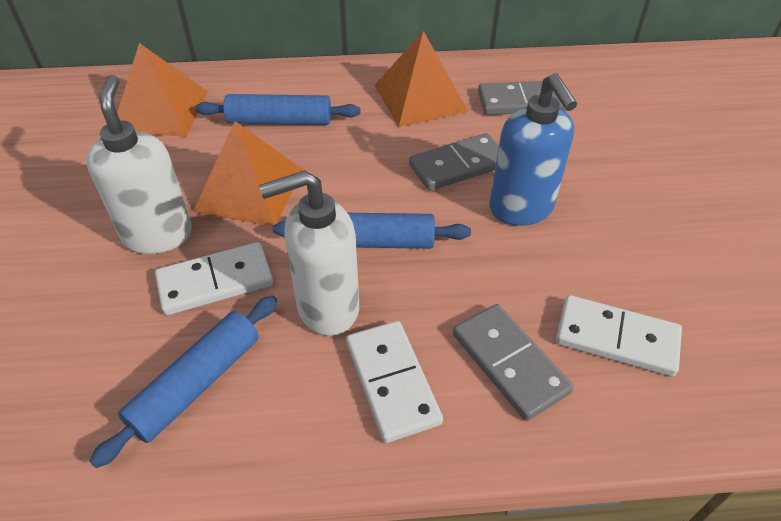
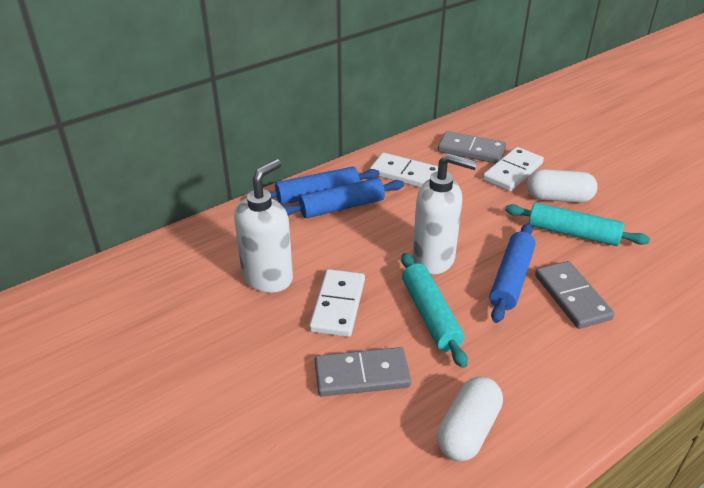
blue soap dispenser: [489,73,577,226] = 1 -> none = 0
orange pyramid: [117,43,208,137] [193,121,303,226] [374,31,468,127] = 3 -> none = 0
turquoise rolling pin: none = 0 -> [401,253,468,368] [505,203,650,246] = 2
white capsule: none = 0 -> [437,376,503,461] [527,169,598,203] = 2

